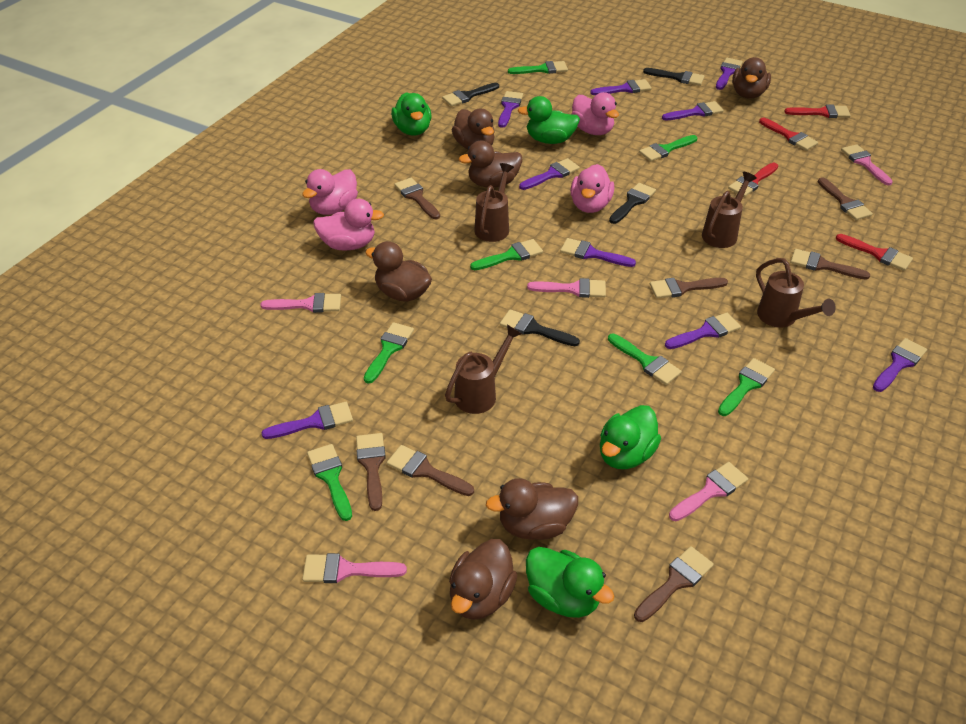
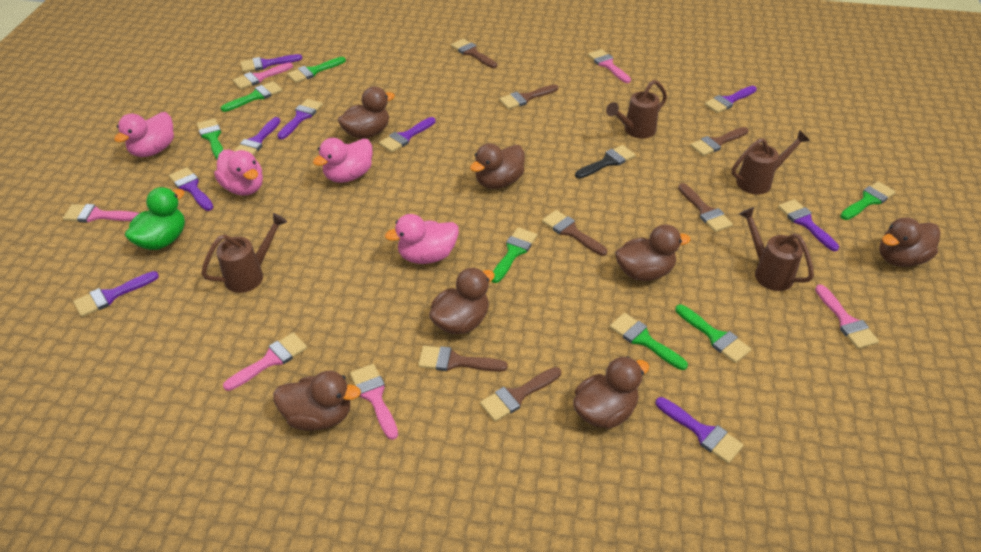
black brush: [442,83,499,106] [500,309,580,346] [609,183,656,224] [643,68,704,86] = 4 -> [575,145,636,179] = 1
brown duck: [365,241,432,302] [449,539,517,620] [452,109,495,149] [459,141,522,188] [486,478,578,540] [732,57,771,99] = 6 -> [273,371,361,431] [338,86,395,139] [429,267,495,334] [470,143,525,189] [573,356,649,429] [615,224,691,281] [879,217,940,267] = 7
green duck: [391,92,431,136] [517,96,580,144] [526,547,615,618] [600,405,661,469] = 4 -> [125,187,185,250] = 1
pink brush: [260,293,341,313] [302,553,407,583] [527,278,606,298] [669,462,748,521] [841,144,893,186] = 5 -> [63,204,139,223] [223,333,307,391] [233,63,293,89] [350,364,398,440] [588,49,631,83] [815,284,879,349] = 6
red brush: [728,163,778,197] [759,118,818,151] [784,104,851,118] [836,234,913,271] = 4 -> none = 0

